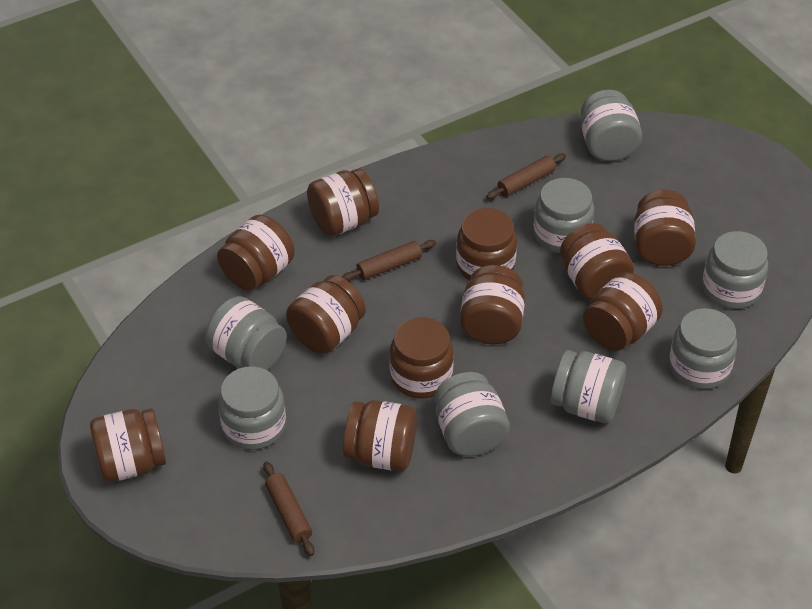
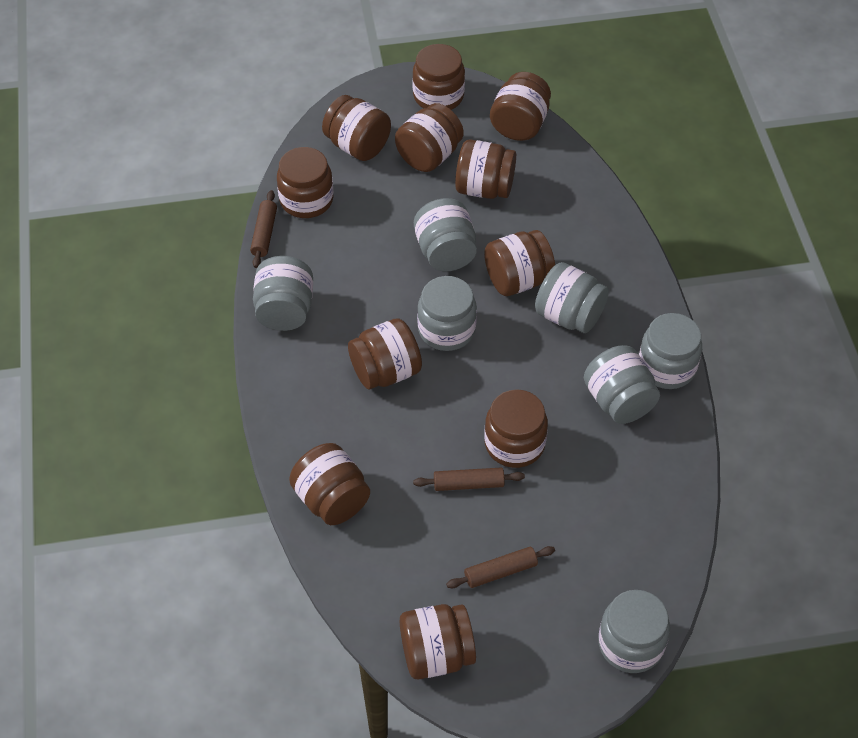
grey jar: [205,296,287,370] [218,366,286,450] [434,372,510,456] [533,178,594,253] [551,350,626,423] [581,90,642,161] [669,308,737,389] [702,231,768,309] = 8 -> [253,256,313,331] [414,198,477,271] [417,276,477,351] [535,262,609,333] [584,345,660,424] [598,590,670,673] [639,313,702,389] = 7

